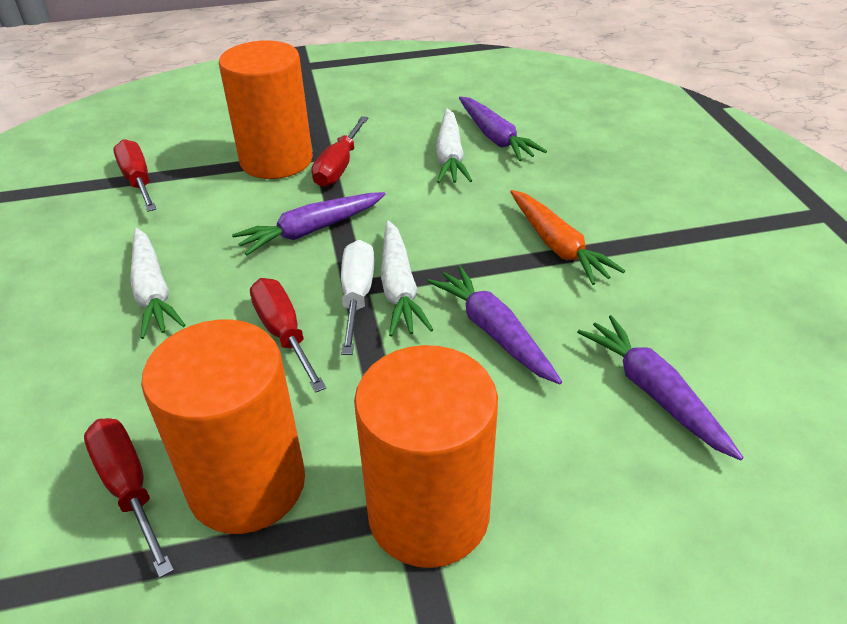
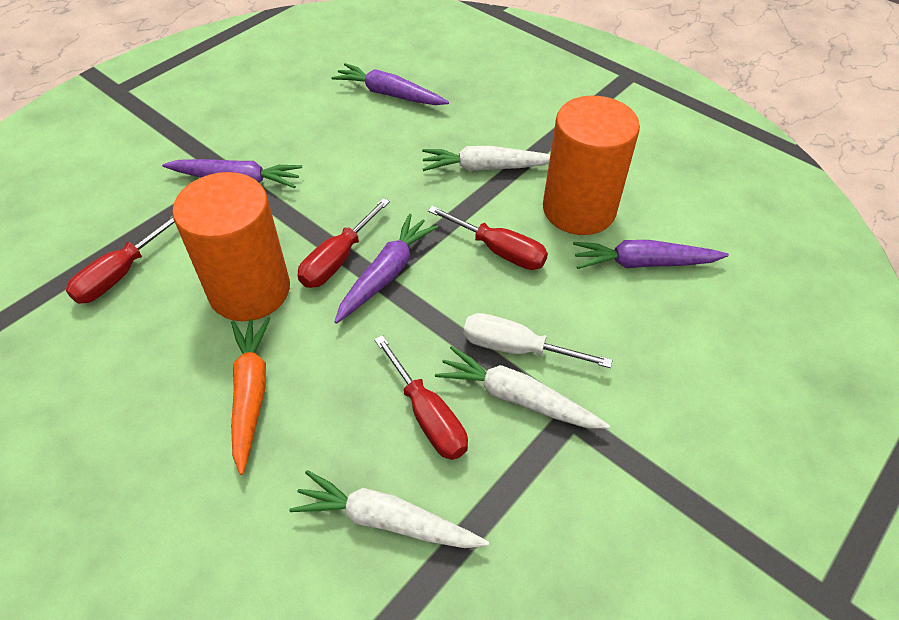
orange cylinder: [141,320,305,534] [219,41,313,179] [354,345,498,568] = 3 -> [172,172,290,321] [543,96,640,235] = 2

